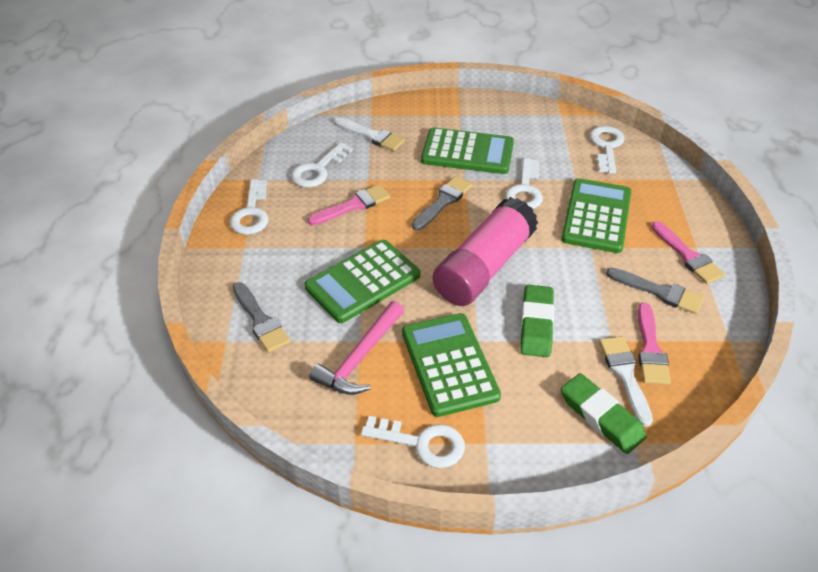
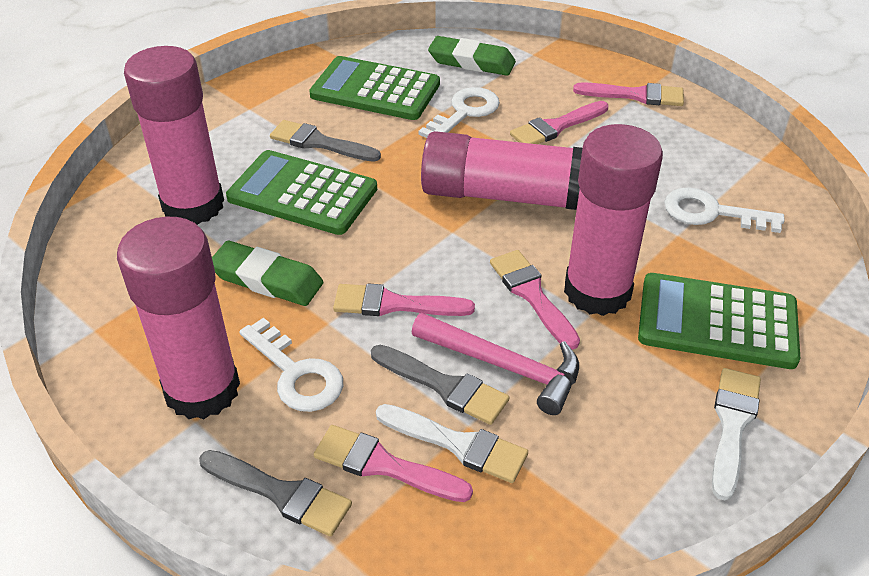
green calculator: [305,240,420,323] [402,313,501,417] [421,128,514,174] [561,178,631,253] = 4 -> [226,150,377,235] [309,56,440,120] [638,273,800,369] = 3
pink brush: [308,184,390,225] [638,302,671,385] [651,221,725,284] = 3 -> [314,425,473,502] [333,284,475,316] [490,250,580,350] [510,101,608,144] [573,82,684,106] = 5
pink glue stick: [433,197,538,306] = 1 -> [117,217,240,419] [124,46,224,225] [421,131,582,210] [564,124,663,316] = 4
white key: [229,179,269,235] [291,142,353,187] [361,416,465,468] [505,158,543,209] [589,126,625,174] = 5 -> [239,318,343,412] [418,87,500,138] [664,187,785,233] = 3

